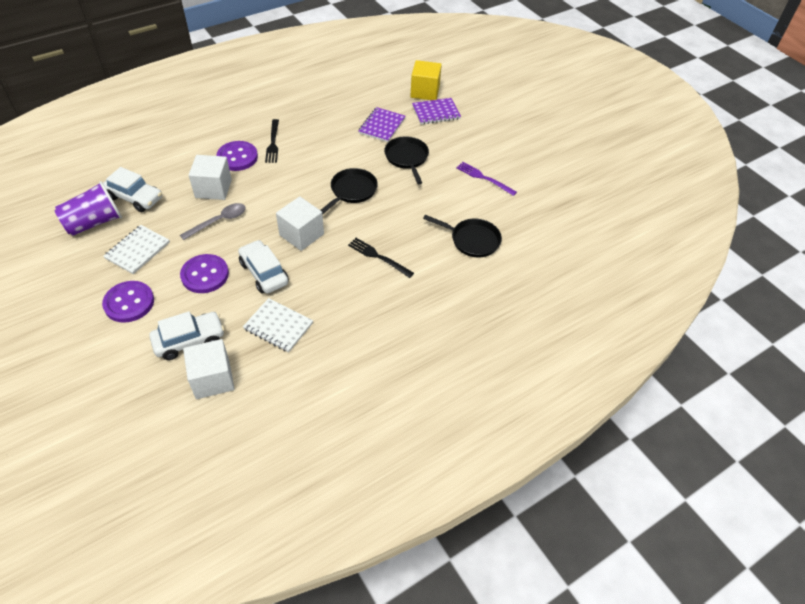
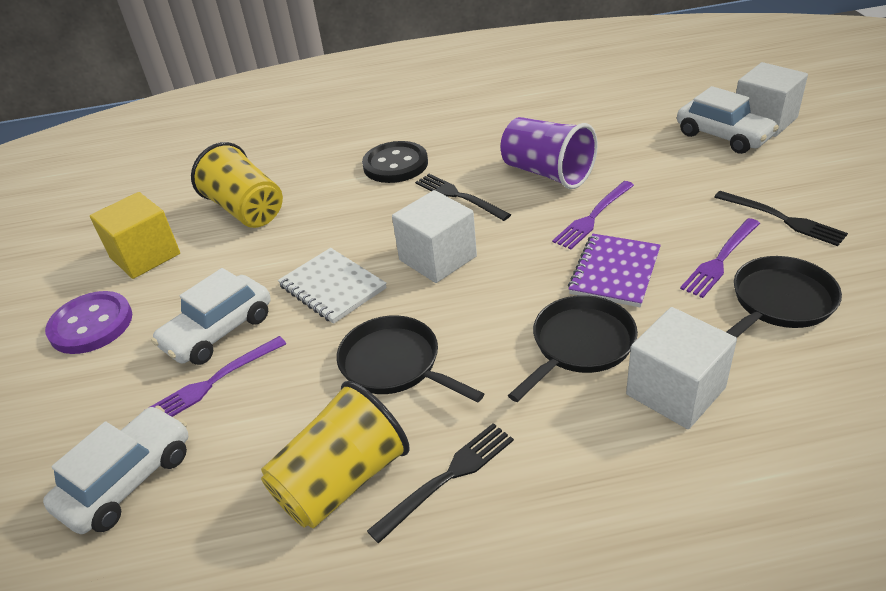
black button: none = 0 -> [362,141,428,183] = 1
black fork: [265,119,279,163] [348,238,414,278] = 2 -> [367,423,514,543] [415,174,511,221] [714,191,848,246] = 3
grey spoon: [180,203,246,240] = 1 -> none = 0
purple button: [102,281,154,323] [180,254,229,293] [217,141,258,171] = 3 -> [45,291,132,354] = 1
purple fork: [456,162,517,196] = 1 -> [150,336,286,417] [552,181,634,249] [680,218,760,298] = 3
purple notebook: [358,107,405,142] [412,98,461,124] = 2 -> [568,234,661,307] = 1
white notebook: [103,225,170,274] [243,298,313,352] = 2 -> [278,248,387,324] = 1
yellow cup: none = 0 -> [191,142,283,228] [261,381,410,528] = 2

